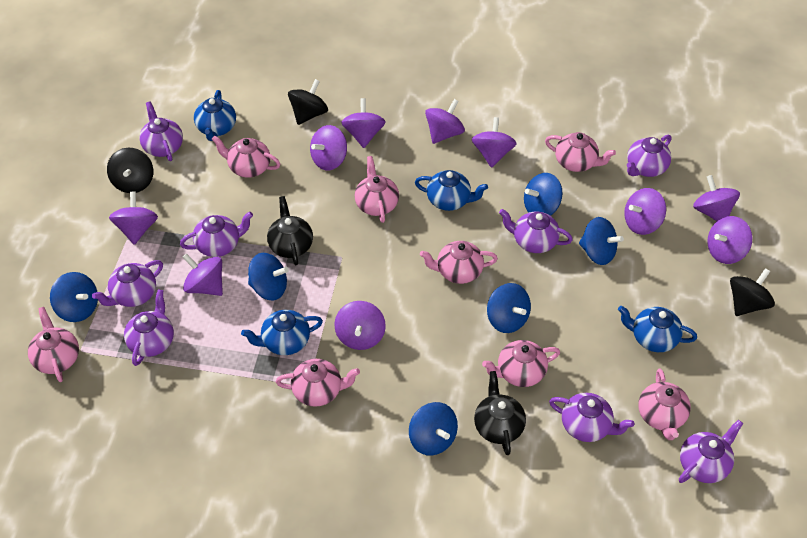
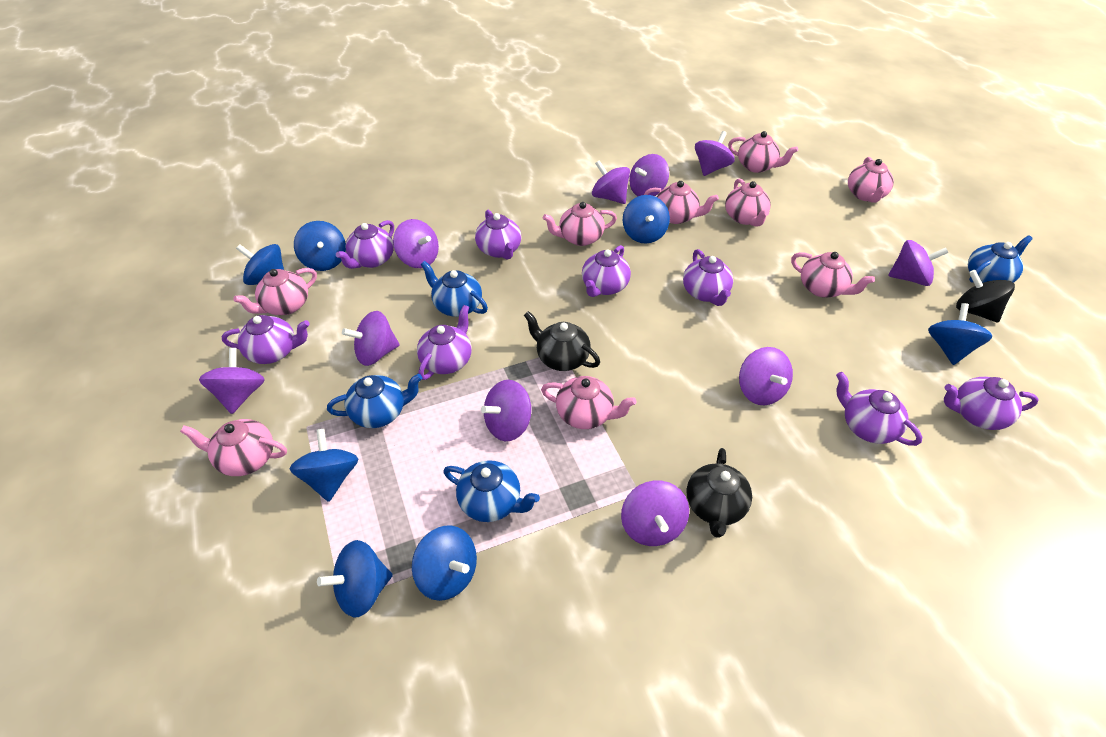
black spinning top: [107,148,153,193] [288,79,328,125] [730,268,775,316] = 3 -> [956,270,1015,323] = 1
blue spinning top: [50,272,98,322] [248,253,289,301] [409,402,458,456] [487,283,531,333] [524,173,562,216] [579,217,624,265] = 6 -> [236,244,284,285] [290,429,358,502] [294,221,346,271] [317,540,393,617] [412,526,477,601] [623,195,670,244] [928,303,993,365] = 7
pink teapot: [28,307,79,382] [211,136,280,178] [276,359,360,407] [355,156,399,223] [420,241,498,284] [482,340,560,387] [545,132,616,172] [638,369,691,440] = 8 -> [180,419,287,476] [233,268,317,315] [541,376,636,429] [543,202,617,246] [644,181,719,224] [725,178,771,227] [728,131,798,173] [791,252,875,298] [848,157,894,203] = 9

